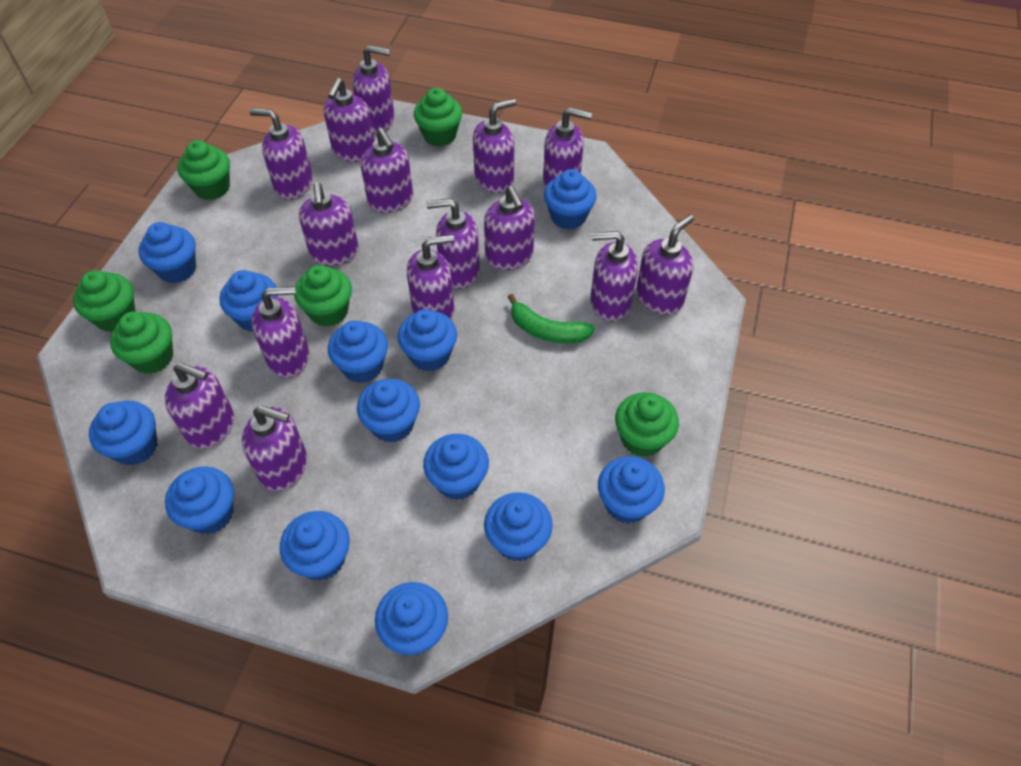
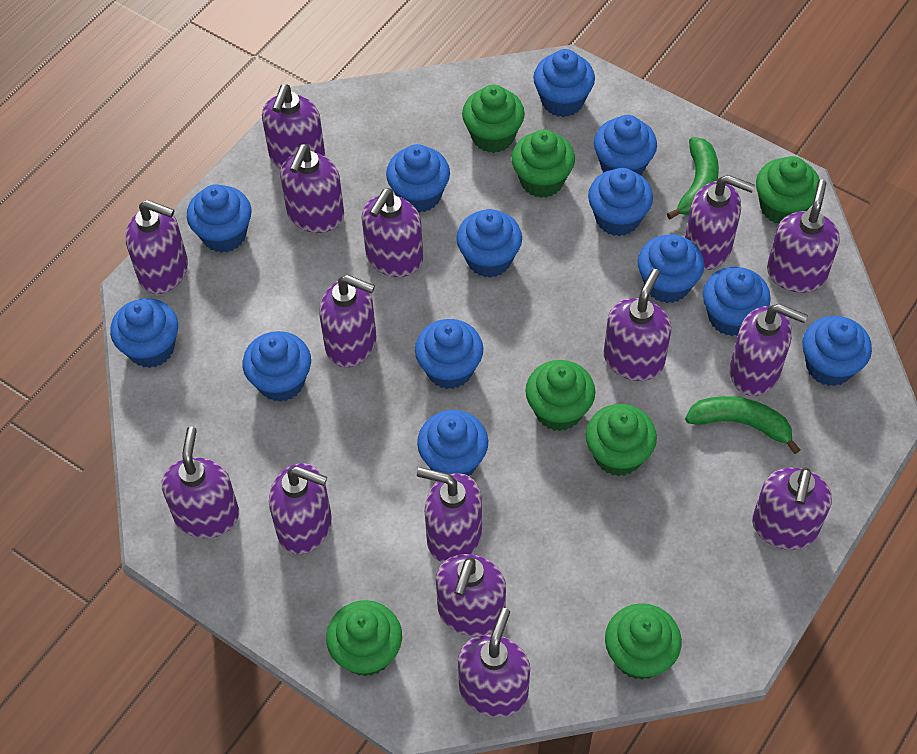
green banana: [508,294,595,343] = 1 -> [667,137,719,219] [685,396,800,454] = 2
green cupcake: [73,270,136,332] [110,311,173,374] [178,140,230,200] [294,265,352,327] [414,88,462,146] [615,392,679,457] = 6 -> [326,600,402,677] [462,85,525,153] [511,129,575,198] [525,360,596,431] [586,404,657,476] [605,603,682,680] [756,156,820,224] = 7

